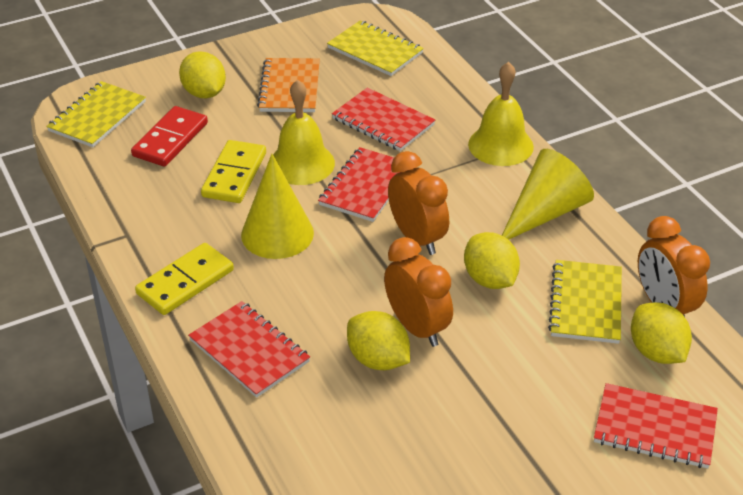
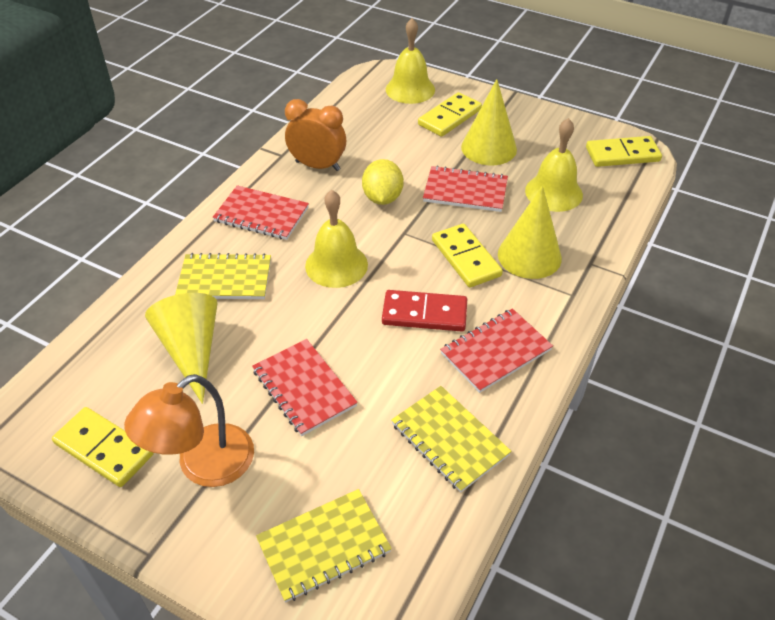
orange clock: [384,237,453,347] [388,151,449,255] [638,216,710,317] = 3 -> [285,99,346,171] = 1
orange lamp: none = 0 -> [124,374,254,487] = 1
orange notebook: [257,58,320,112] = 1 -> none = 0
yellow bell: [273,80,335,185] [468,62,534,166] = 2 -> [305,190,368,288] [386,18,435,104] [525,118,583,212] = 3
yellow cone: [241,154,314,259] [502,149,594,240] = 2 -> [145,293,218,404] [461,79,517,165] [498,185,562,279] = 3
yellow domino: [135,243,234,315] [201,140,266,203] = 2 -> [52,407,154,487] [418,92,482,137] [432,224,503,288] [586,136,662,167] = 4
yellow lemon: [179,51,226,98] [347,311,410,370] [464,232,520,289] [631,302,692,364] = 4 -> [362,159,404,205] = 1

